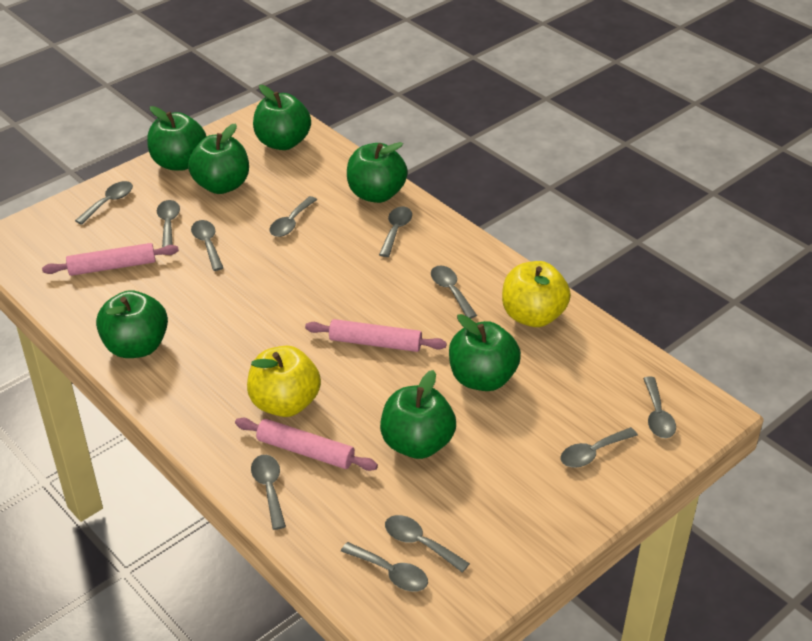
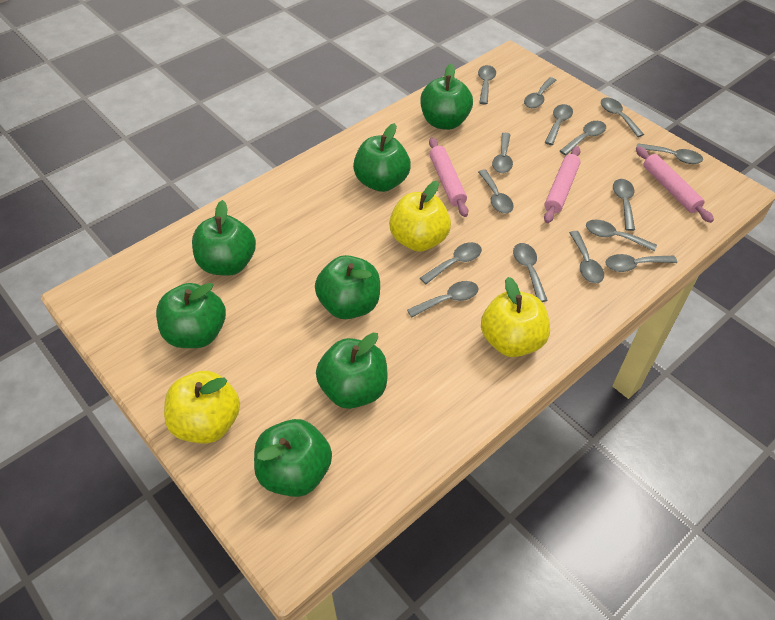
grey spoon: [75,181,133,225] [157,200,180,247] [191,220,223,271] [251,455,286,530] [269,196,317,237] [341,542,428,592] [379,206,412,257] [385,515,470,573] [431,266,477,319] [561,427,638,468] [643,376,676,438] = 11 -> [407,281,478,317] [420,242,482,284] [478,65,496,105] [478,170,514,213] [492,133,513,173] [513,243,548,302] [524,77,556,108] [545,104,573,145] [560,121,606,155] [569,231,604,283] [586,220,657,252] [601,97,644,137] [606,254,677,272] [613,179,635,231] [636,143,703,164] = 15
yellow apple: [247,346,321,417] [502,261,571,327] = 2 -> [164,371,240,444] [389,181,451,252] [481,277,550,357] = 3

